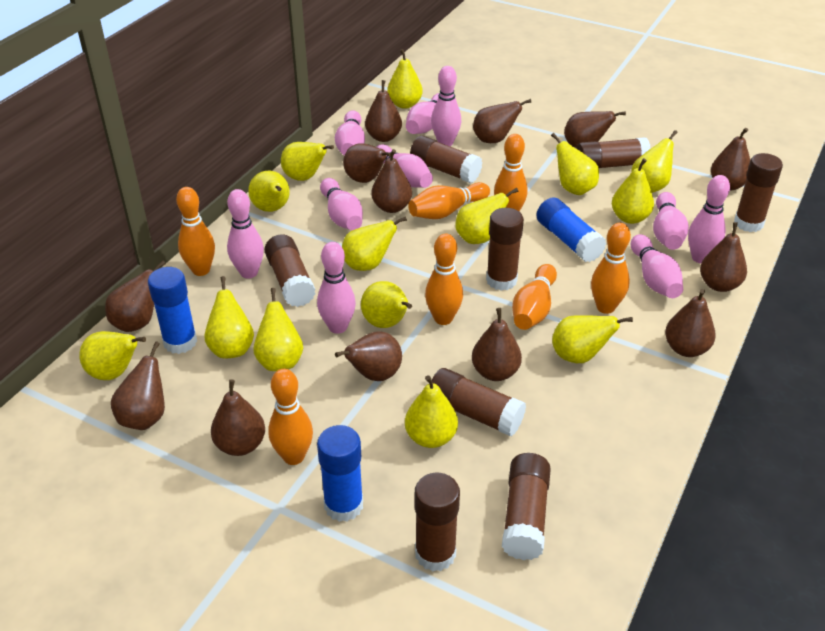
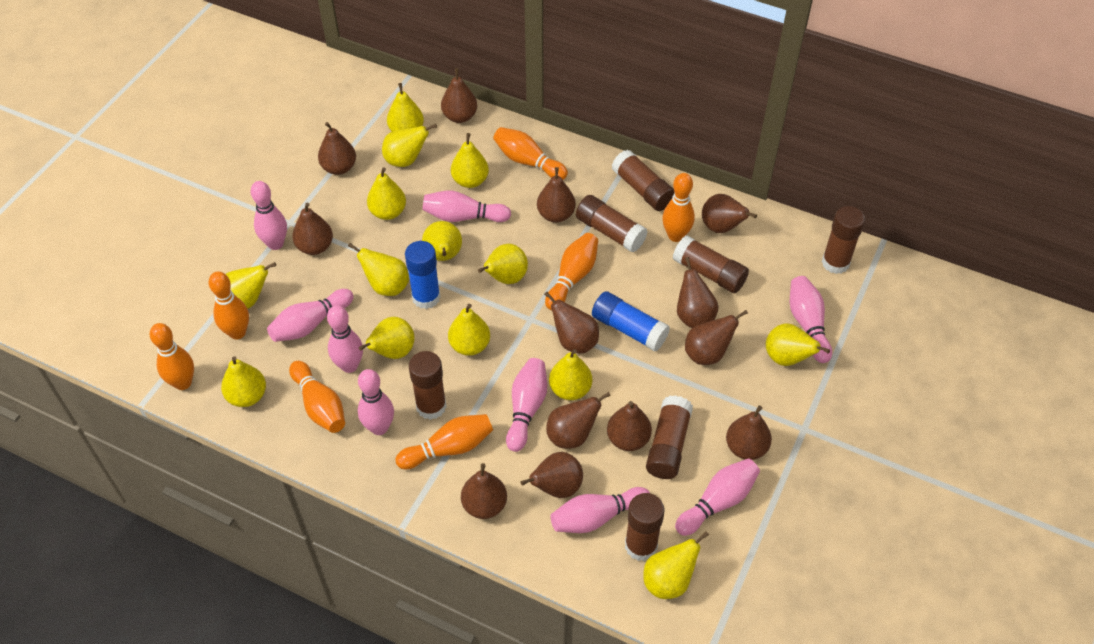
blue glue stick: [148,267,197,354] [317,425,363,522] [536,197,607,262] = 3 -> [405,241,441,309] [592,291,670,352] = 2
brown glue stick: [265,234,315,307] [410,136,483,183] [415,473,460,572] [432,368,526,436] [486,208,524,291] [502,453,551,560] [576,137,651,168] [734,153,783,232] = 8 -> [409,351,447,420] [576,195,648,253] [612,150,675,211] [625,493,665,561] [646,395,693,479] [673,236,749,293] [822,206,865,274] = 7
pink bowling pin: [227,189,264,279] [317,242,356,334] [320,178,363,230] [335,110,365,155] [376,144,433,188] [406,93,440,134] [431,66,461,146] [631,234,683,298] [653,192,689,250] [688,175,730,263] = 10 -> [250,181,287,250] [267,289,354,342] [327,305,363,373] [358,369,394,435] [422,190,511,222] [506,358,547,452] [551,487,650,533] [675,458,760,536] [790,276,832,363] = 9

